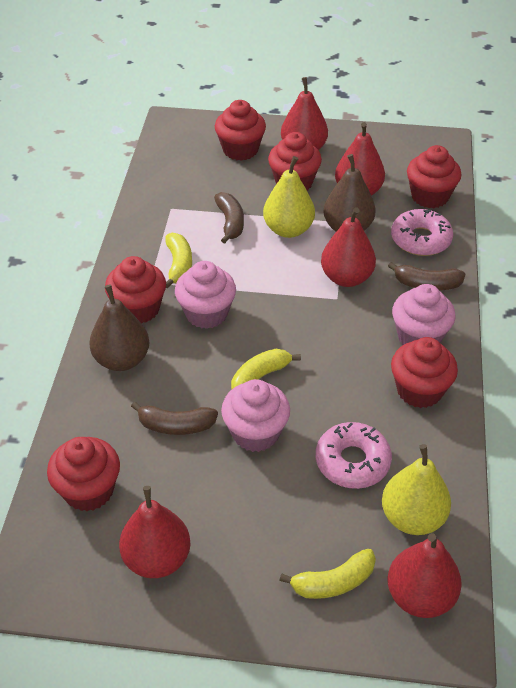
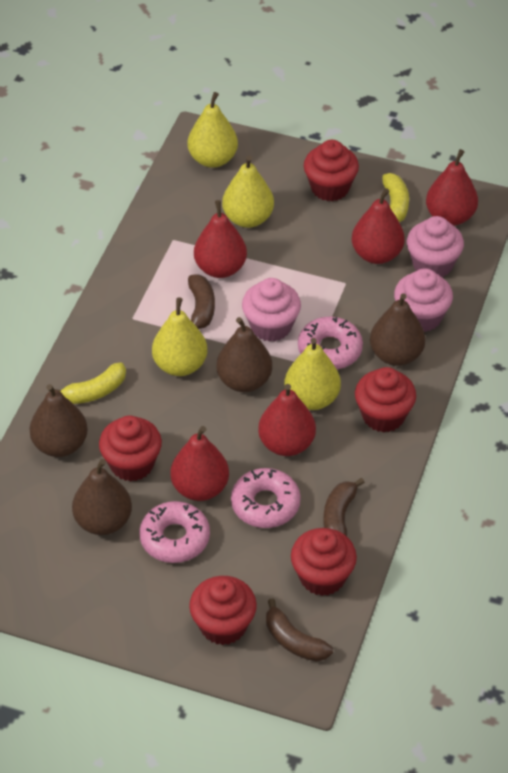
brown pear: [89,284,149,371] [323,154,376,232] = 2 -> [30,384,88,457] [72,459,132,535] [216,317,272,392] [370,293,425,366] = 4
pink donut: [316,422,392,489] [391,209,453,256] = 2 -> [139,501,210,563] [231,468,301,528] [298,316,363,370] = 3
red cupcake: [47,437,120,511] [105,256,166,324] [215,100,266,161] [268,132,322,191] [391,337,458,408] [407,145,461,208] = 6 -> [99,416,162,482] [189,576,257,645] [291,528,357,596] [304,140,359,201] [355,367,416,433] = 5
yellow banana: [165,233,192,288] [231,349,301,390] [279,549,376,599] = 3 -> [54,362,126,404] [382,173,409,222] = 2
yellow pear: [263,156,315,238] [382,444,451,535] = 2 -> [152,297,208,376] [187,92,238,168] [222,155,274,228] [284,338,341,410] = 4

